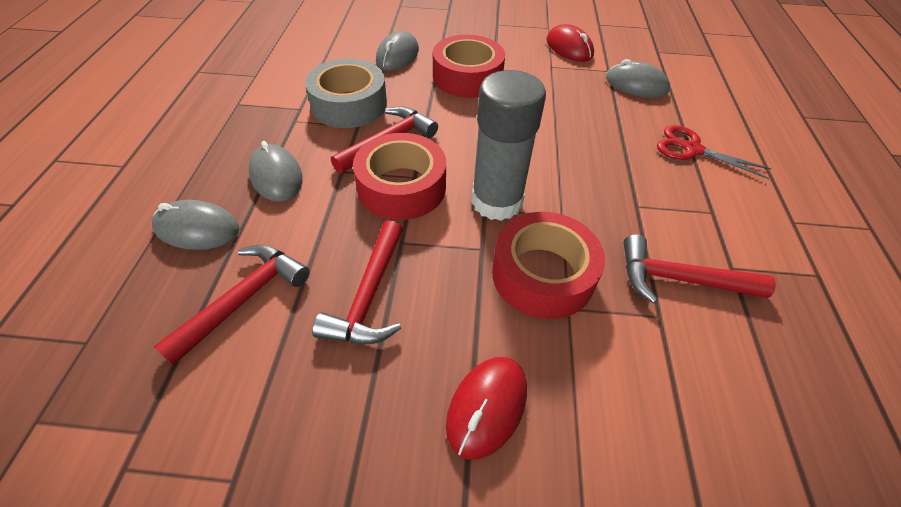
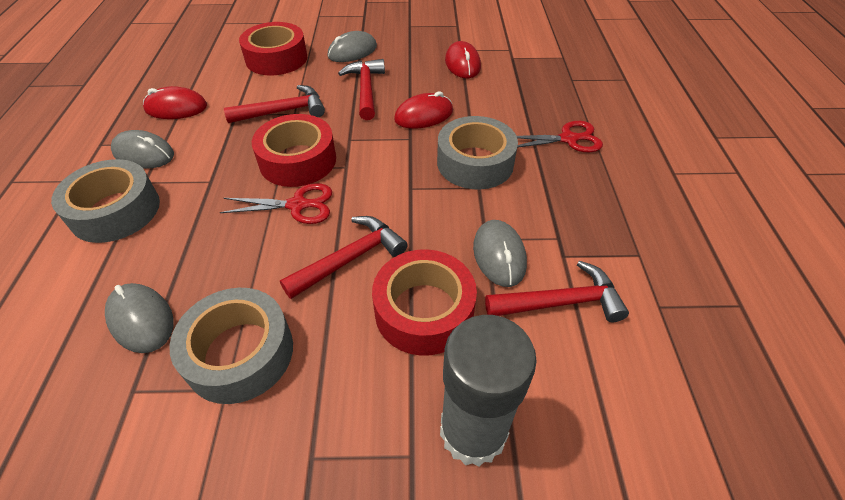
grey tape: [305,58,387,128] = 1 -> [51,159,160,243] [169,288,293,404] [437,116,518,189] = 3
red mouse: [446,357,527,460] [547,24,594,62] = 2 -> [143,86,207,119] [394,91,453,129] [445,41,481,78] = 3
red scissors: [657,125,772,179] = 1 -> [220,183,332,224] [517,121,603,152] = 2

